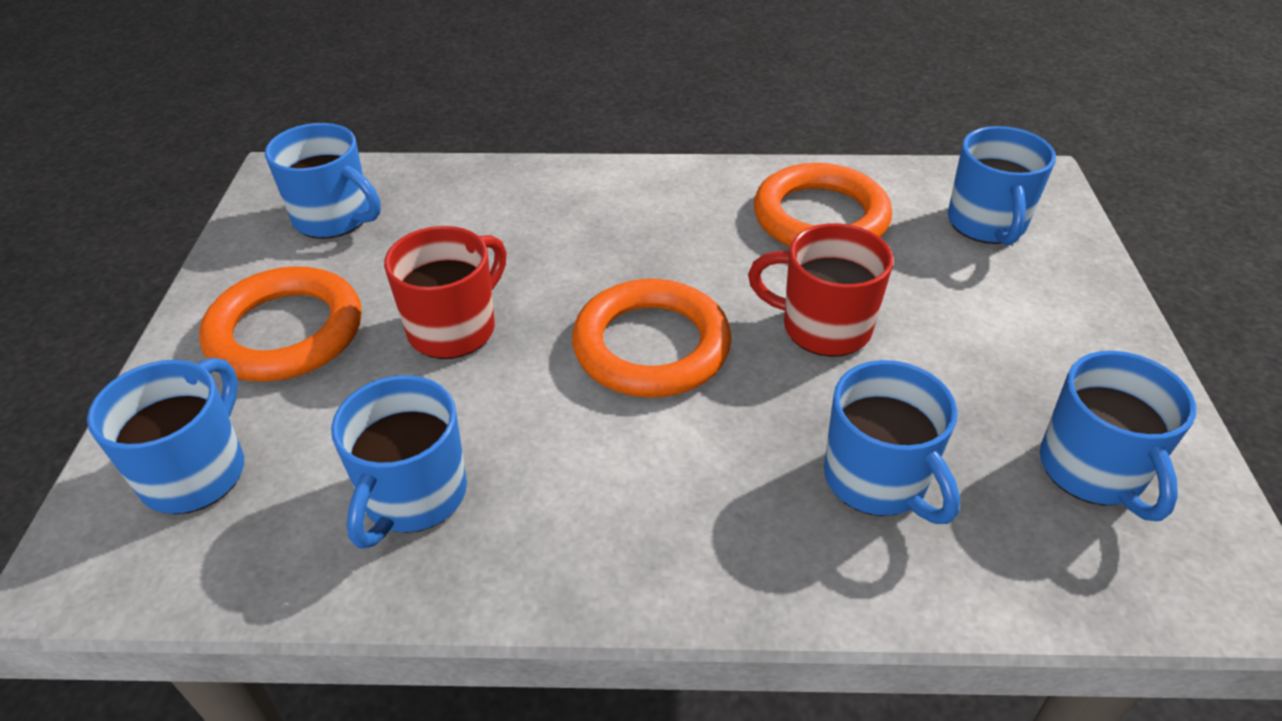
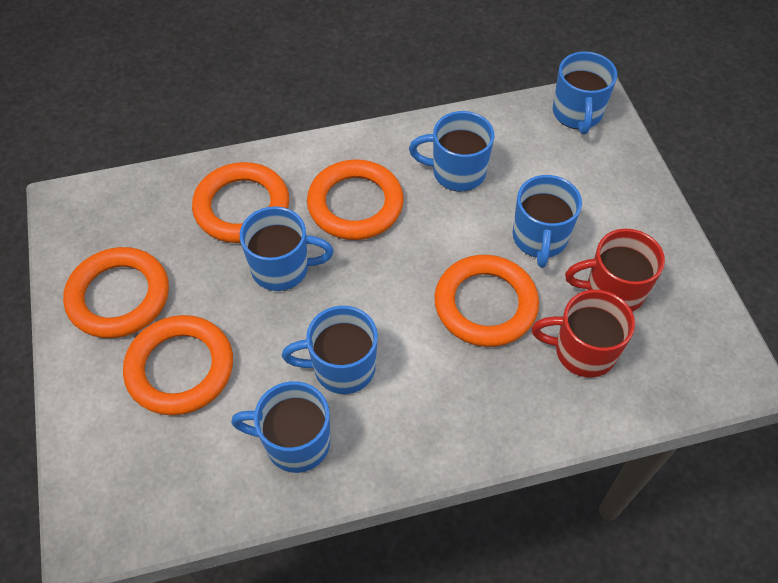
orange ring: [200,266,362,382] [572,279,732,398] [754,163,892,247] = 3 -> [63,247,169,338] [123,315,233,415] [192,162,289,243] [307,159,404,240] [434,255,539,347] = 5

